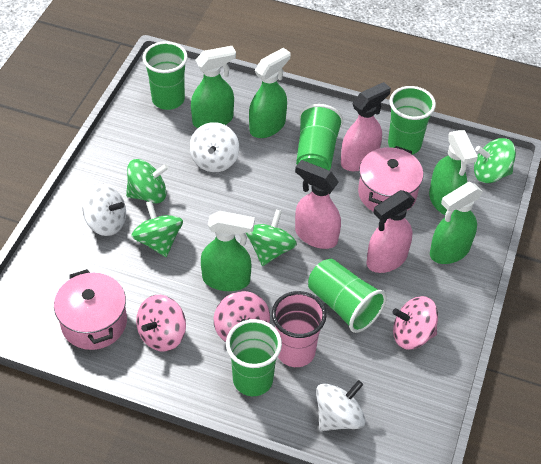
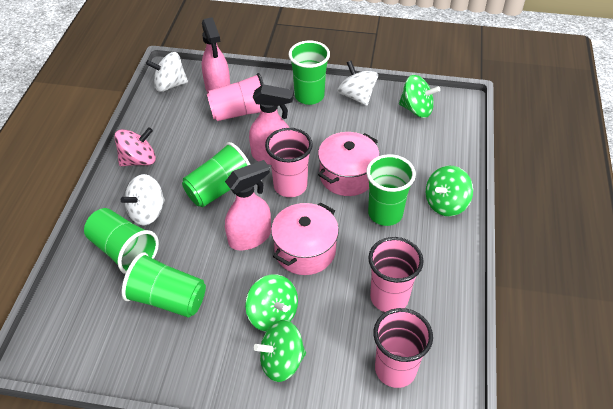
green spray bottle: [191,46,236,128] [201,211,255,291] [249,48,290,138] [429,130,478,215] [430,182,483,264] = 5 -> none = 0
pink cup: [272,291,327,367] = 1 -> [207,73,264,121] [265,128,313,197] [368,237,423,312] [373,308,433,388] = 4
pink spinning top: [136,295,186,352] [214,291,270,342] [392,296,438,350] = 3 -> [114,127,156,166] = 1

